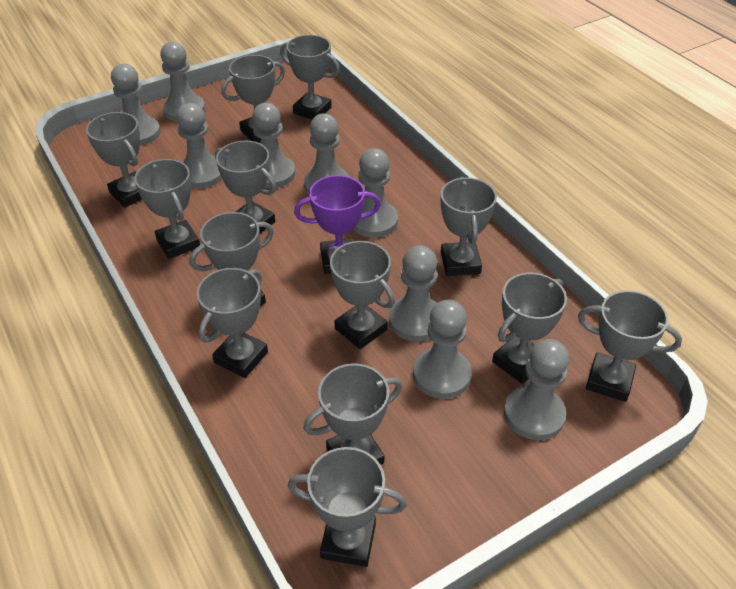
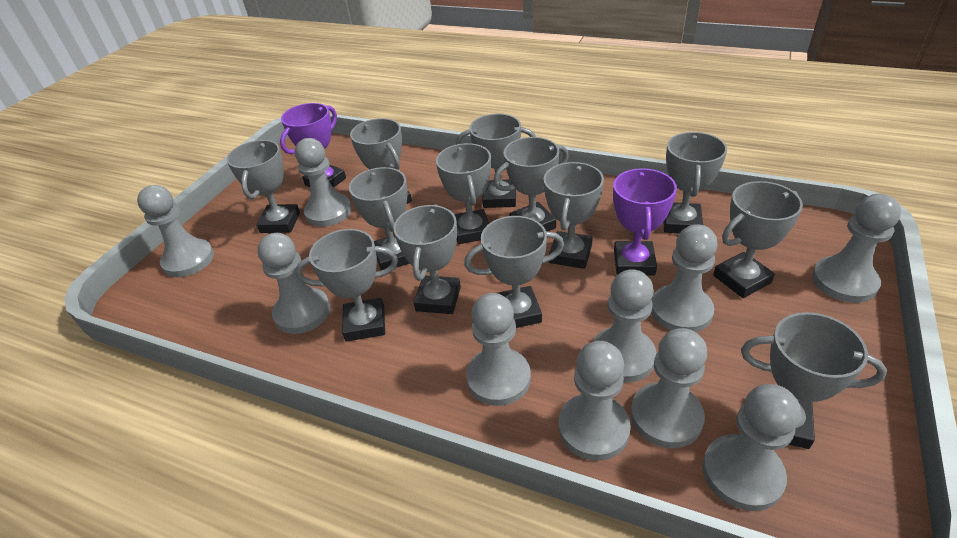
grey pawn: [111,64,161,146] [160,42,205,122] [176,103,222,189] [252,103,295,188] [304,113,349,194] [353,148,398,238] [389,245,437,342] [413,299,472,399] [504,339,569,440] = 9 -> [137,185,214,277] [257,233,330,334] [295,138,352,227] [466,293,531,406] [559,341,631,461] [593,269,656,383] [630,328,707,448] [651,224,718,332] [703,384,801,511] [812,194,901,303] = 10
purple trophy: [294,175,381,274] = 1 -> [280,103,346,188] [613,168,677,276] = 2

